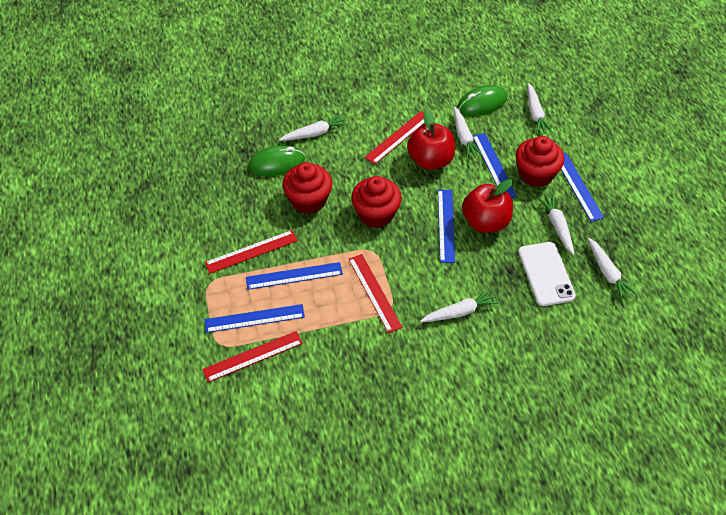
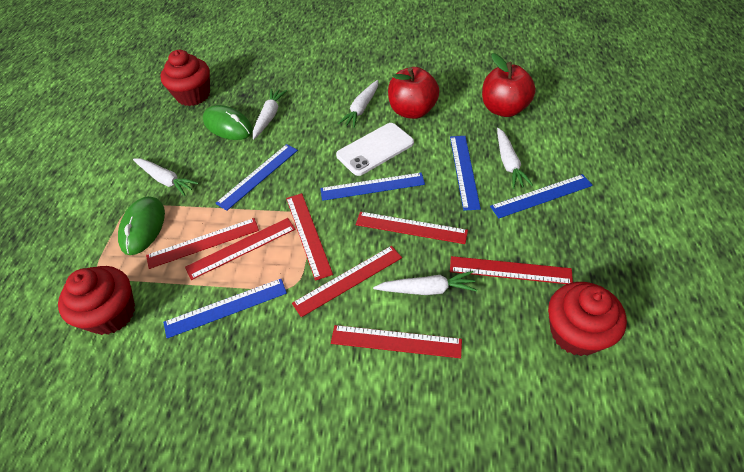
red ruler: [202,331,303,382] [205,230,298,274] [348,254,403,333] [365,111,425,164] = 4 -> [146,218,259,269] [185,218,295,280] [286,193,333,281] [292,246,402,317] [331,325,462,358] [356,212,468,244] [450,256,573,284] = 7
white carrot: [279,114,349,141] [420,289,499,322] [453,106,483,159] [528,83,553,135] [537,193,574,255] [588,238,638,301] = 6 -> [133,158,199,196] [253,89,287,139] [338,80,378,128] [373,271,477,295] [497,128,533,189] = 5

